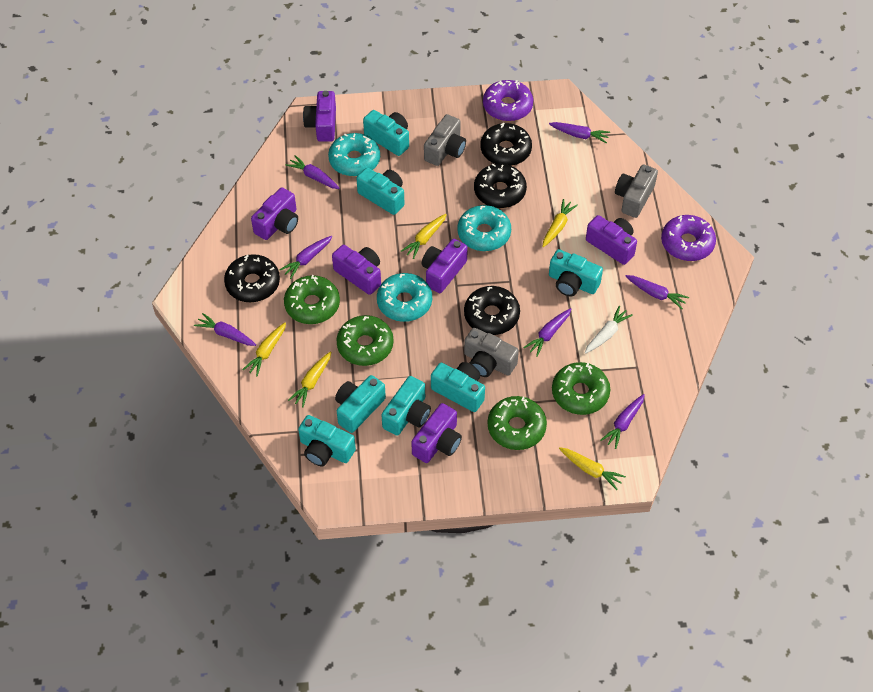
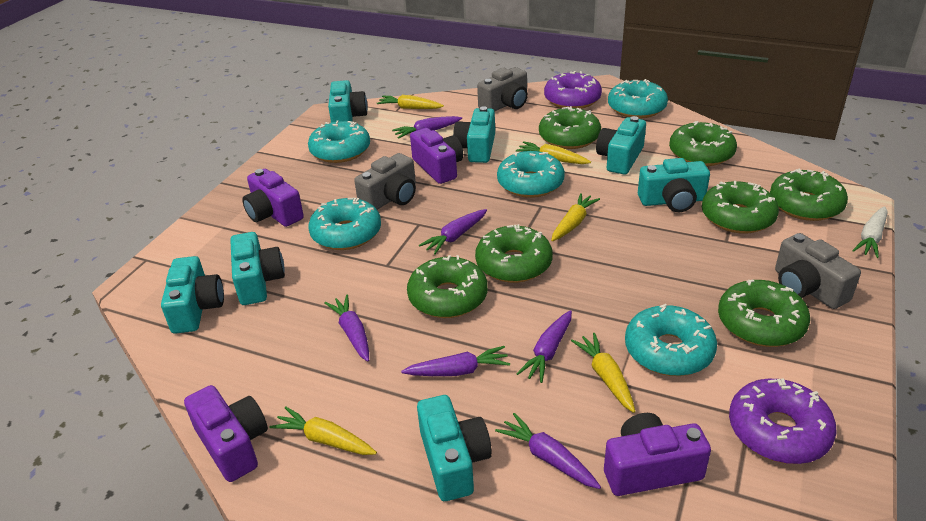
black donut: [224,254,280,302] [464,286,520,335] [474,164,527,208] [480,123,532,166] = 4 -> none = 0
green donut: [284,275,340,324] [336,315,394,366] [488,396,547,450] [552,362,610,415] = 4 -> [407,255,488,318] [475,224,553,283] [539,106,601,149] [669,121,737,166] [702,181,779,234] [718,280,810,347] [770,169,848,221] = 7
purple camera: [251,187,298,240] [303,91,336,142] [332,245,381,295] [411,403,462,463] [422,239,468,293] [586,215,637,265] = 6 -> [184,385,268,482] [242,169,304,227] [410,128,463,184] [604,413,711,496] = 4
purple carrot: [194,313,256,346] [279,236,332,279] [286,155,340,189] [523,308,571,357] [549,122,610,143] [601,394,645,449] [626,275,689,309] = 7 -> [324,295,369,362] [392,116,462,139] [401,346,510,376] [419,209,487,255] [495,413,601,489] [516,310,572,383] = 6
turquoise donut: [328,133,380,176] [377,273,432,322] [458,205,511,251] = 3 -> [308,120,370,163] [308,198,381,250] [497,151,565,198] [608,79,668,119] [625,304,717,376] = 5

